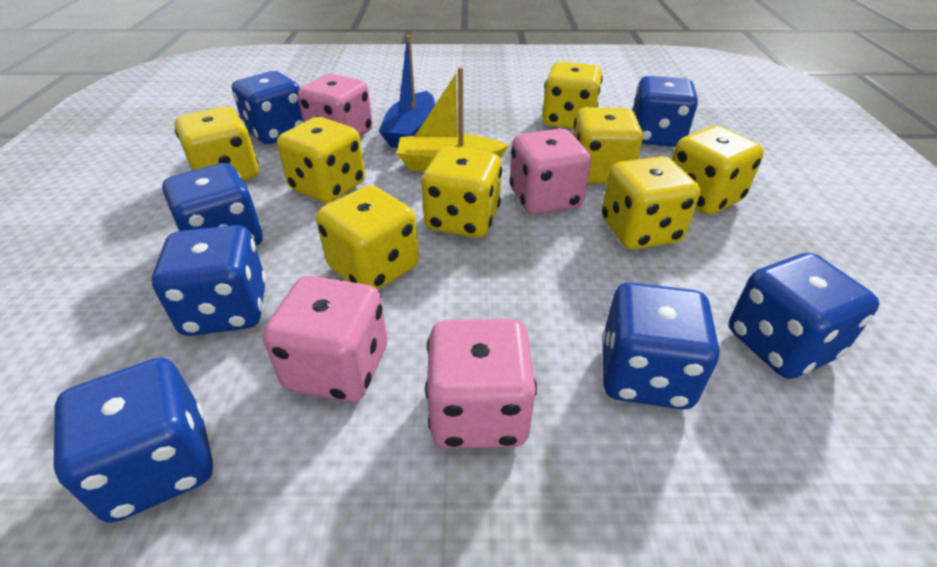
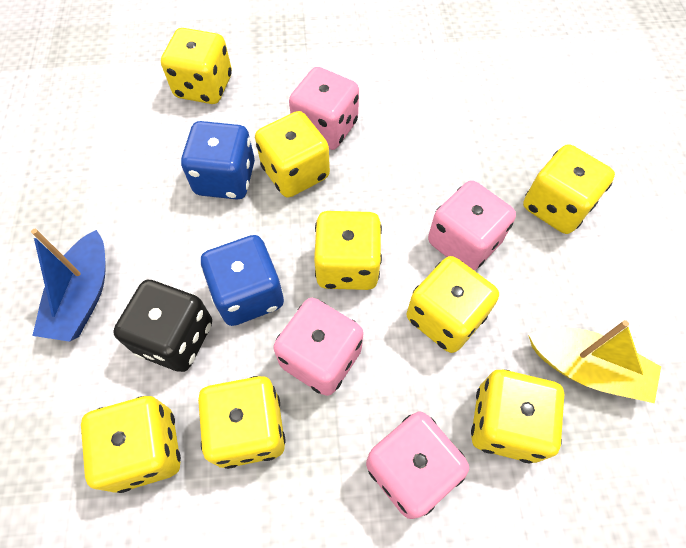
black dice: none = 0 -> [113,279,212,372] = 1
blue dice: [54,358,213,523] [152,225,266,336] [162,163,263,246] [232,71,303,144] [602,282,720,410] [633,76,698,147] [729,253,879,379] = 7 -> [181,121,255,200] [201,235,284,326] = 2

